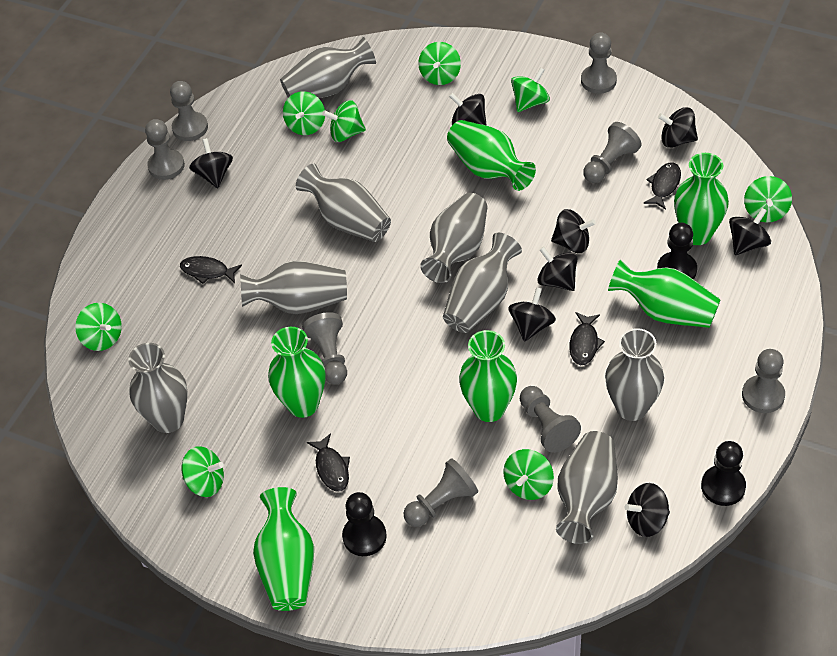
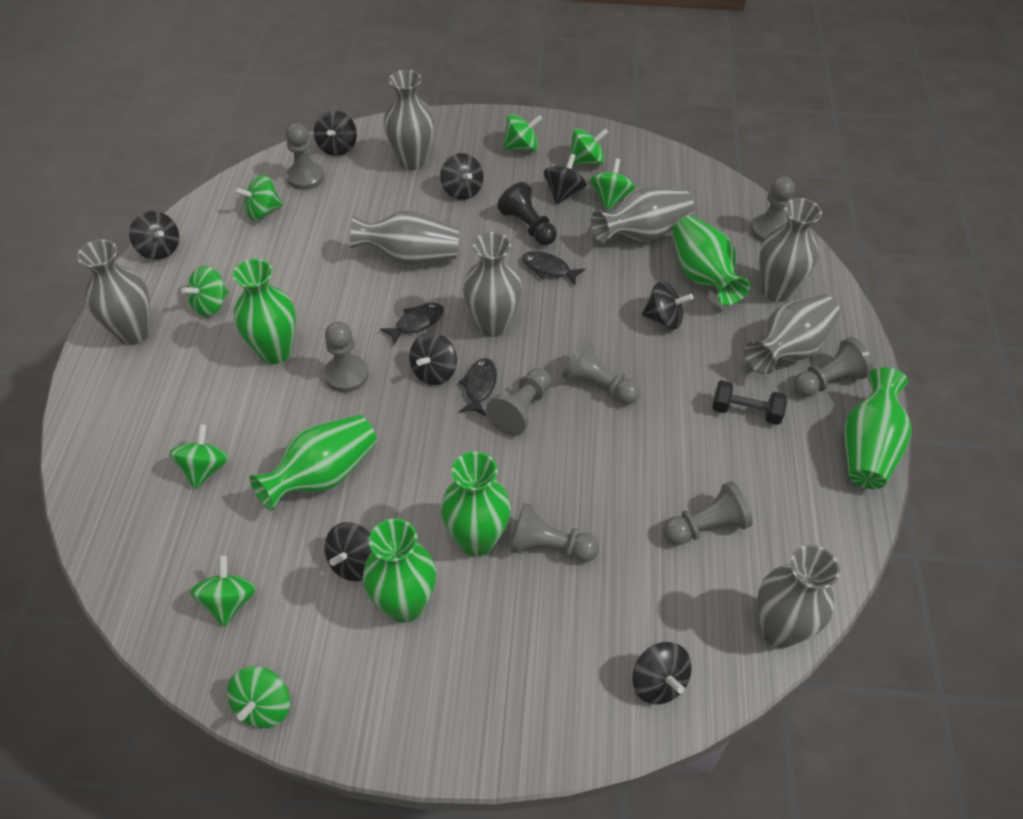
black dumbbell: none = 0 -> [712,380,787,425] = 1
black fish: [180,256,242,284] [307,433,350,492] [569,312,605,365] [644,162,681,210] = 4 -> [380,303,444,346] [458,358,497,416] [522,251,585,285] = 3
black pawn: [342,492,387,556] [657,223,697,280] [701,441,746,506] = 3 -> [497,182,557,245] = 1

